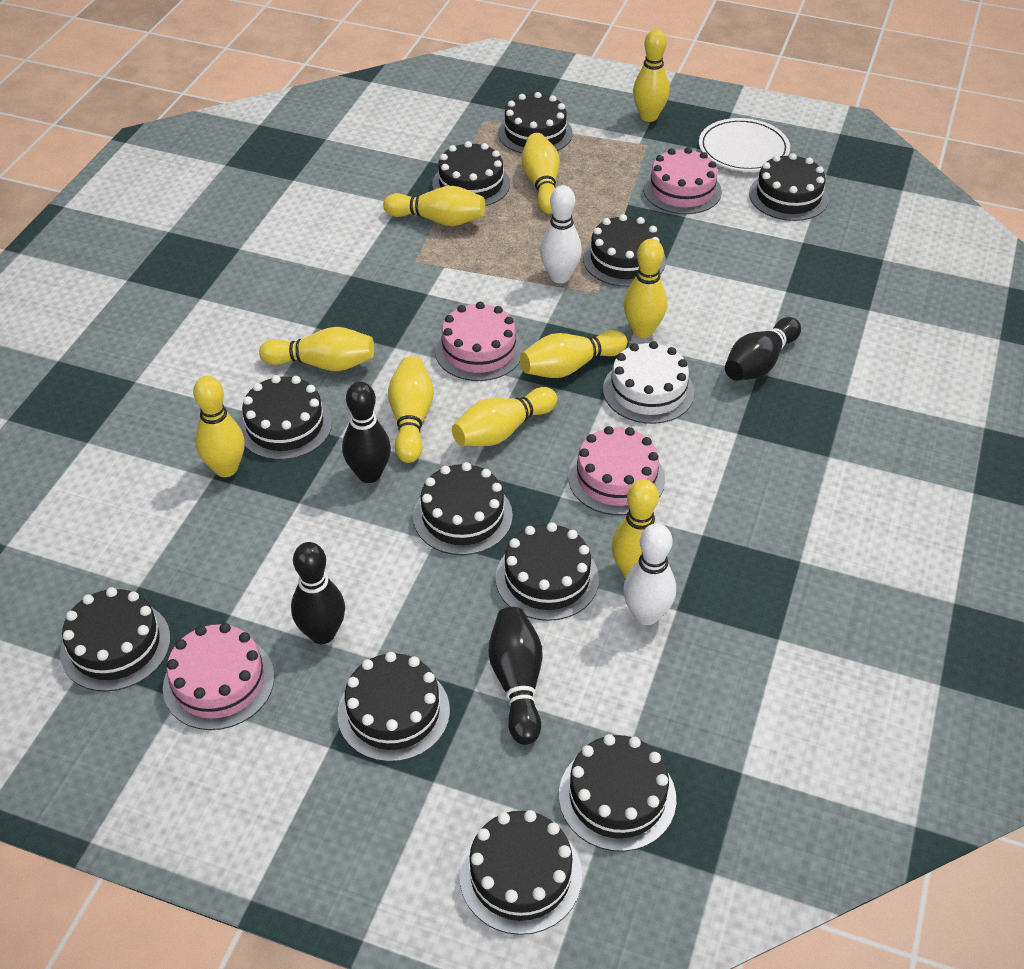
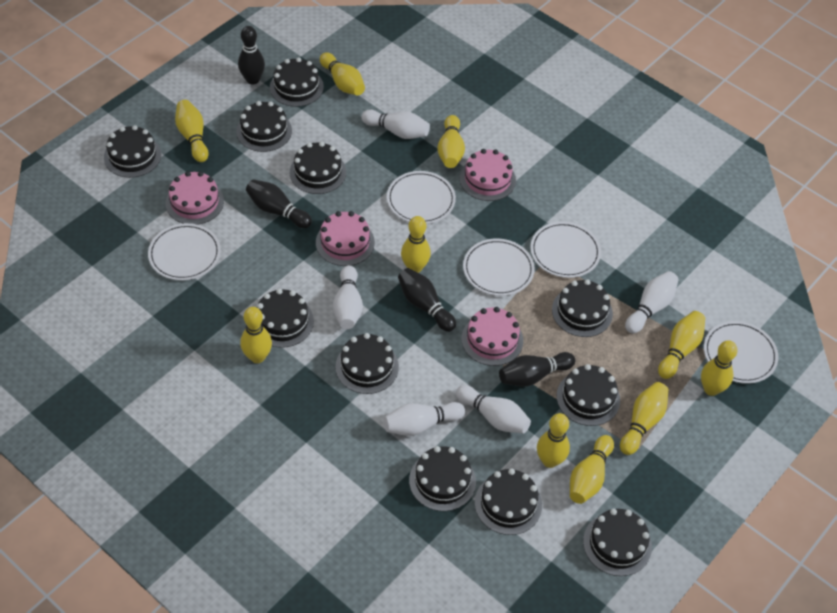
white bowling pin: [540,185,582,283] [623,523,676,625] = 2 -> [333,265,363,329] [361,110,430,139] [384,402,465,436] [456,385,531,434] [625,271,679,333] = 5
white cake: [603,341,694,424] = 1 -> none = 0
white plate: [699,118,790,172] = 1 -> [148,223,221,280] [387,171,456,224] [463,238,535,296] [530,222,601,278] [704,321,778,384] = 5

